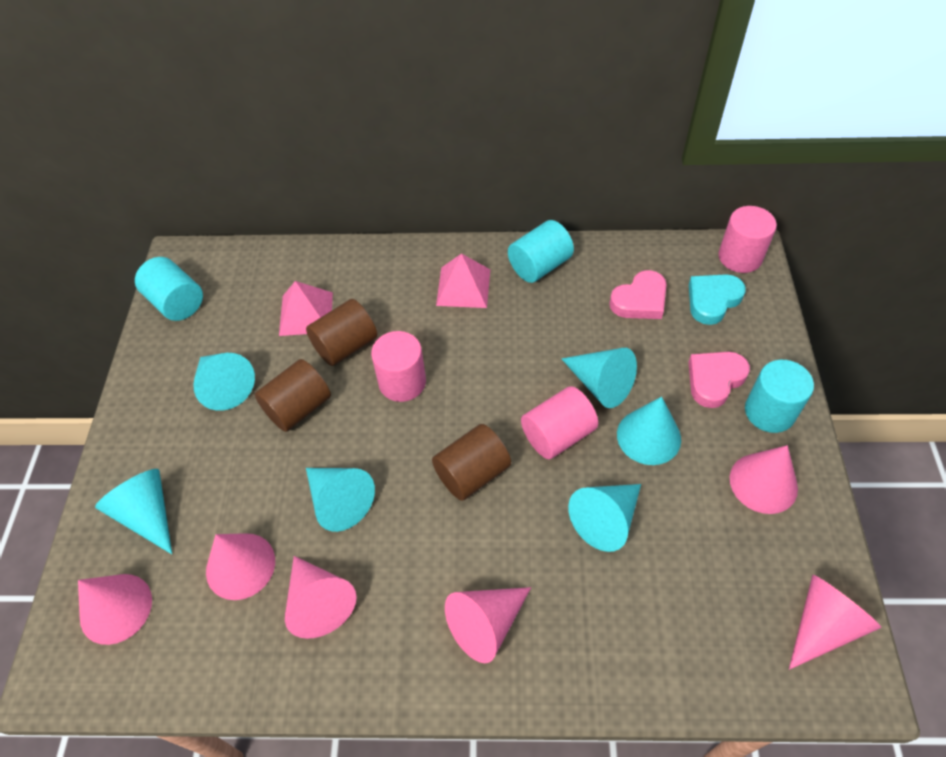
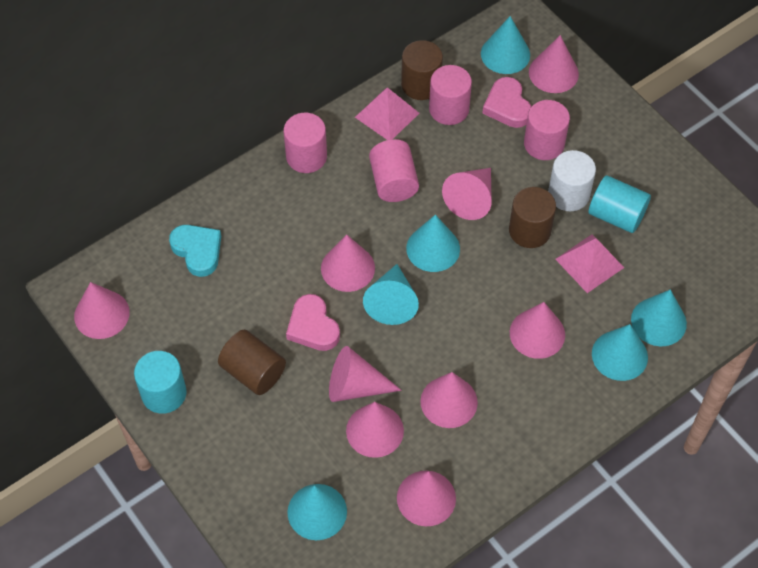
pink cone: [78,574,152,645] [206,533,275,600] [285,556,357,639] [445,587,531,663] [730,445,798,514] [789,575,881,670] = 6 -> [74,282,130,339] [321,235,375,292] [329,346,402,402] [346,402,404,458] [397,471,456,526] [420,372,478,428] [442,168,492,220] [510,302,565,359] [529,35,579,93] = 9
pink cylinder: [371,331,426,402] [521,386,598,459] [718,206,777,273] = 3 -> [284,113,327,173] [369,139,419,202] [429,65,472,125] [524,100,570,160] = 4
turquoise cylinder: [135,257,203,321] [508,220,574,283] [745,360,814,433] = 3 -> [134,351,187,414] [588,176,651,233] = 2
white cylinder: none = 0 -> [548,150,596,211] = 1

